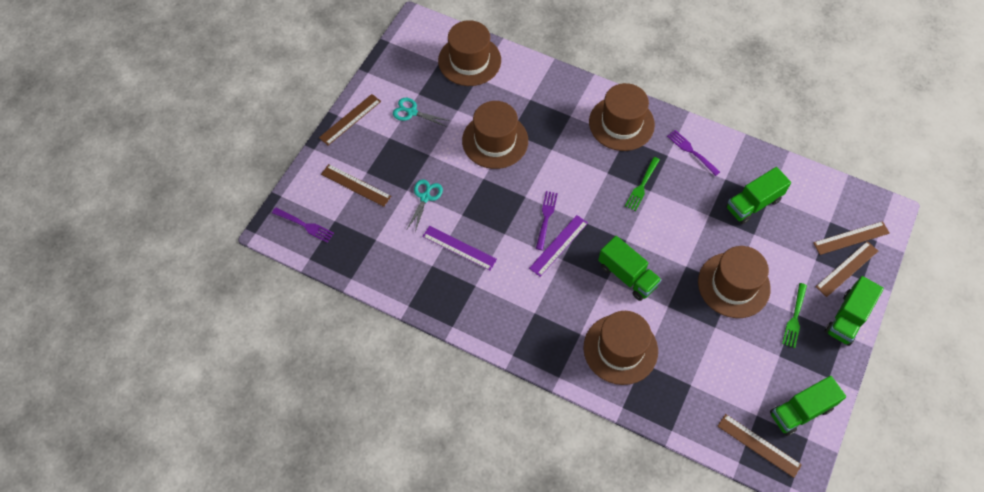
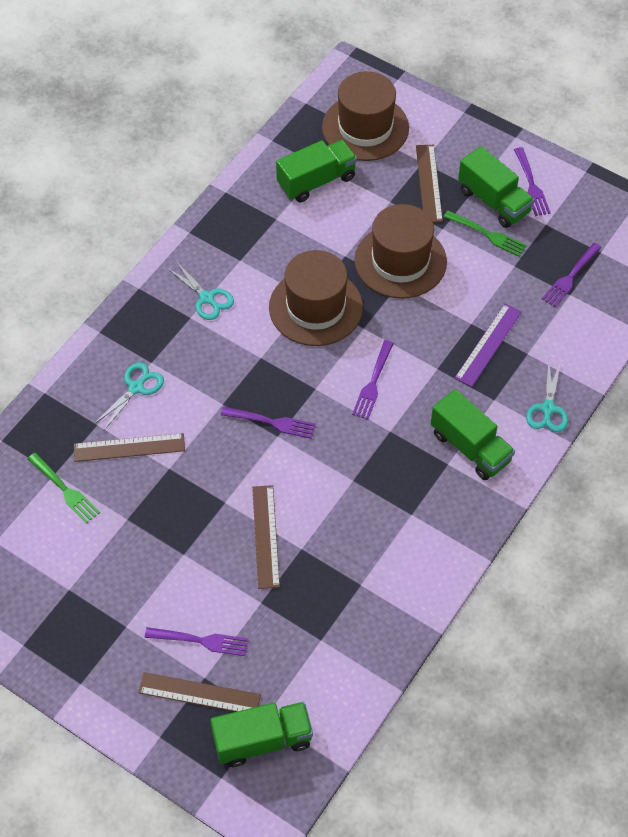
brown hat: [438,20,501,86] [462,101,528,169] [583,311,658,385] [589,83,655,151] [698,246,771,318] = 5 -> [269,250,363,346] [322,71,409,161] [354,204,447,299] = 3
brown ruler: [319,94,381,145] [321,164,391,207] [717,414,802,478] [813,221,890,255] [816,241,878,297] = 5 -> [74,433,185,462] [138,672,261,712] [252,485,280,589] [416,145,443,222] = 4
purple fork: [272,208,334,243] [536,191,558,250] [667,130,720,176] = 3 -> [145,627,249,656] [221,407,316,439] [352,340,394,419] [514,147,551,216] [542,243,602,307] = 5
purple ruler: [422,226,497,271] [529,215,588,277] = 2 -> [454,304,522,387] = 1
turquoise scissors: [393,98,450,127] [407,179,443,232] = 2 -> [94,362,164,430] [166,260,234,320] [526,359,568,432] = 3

